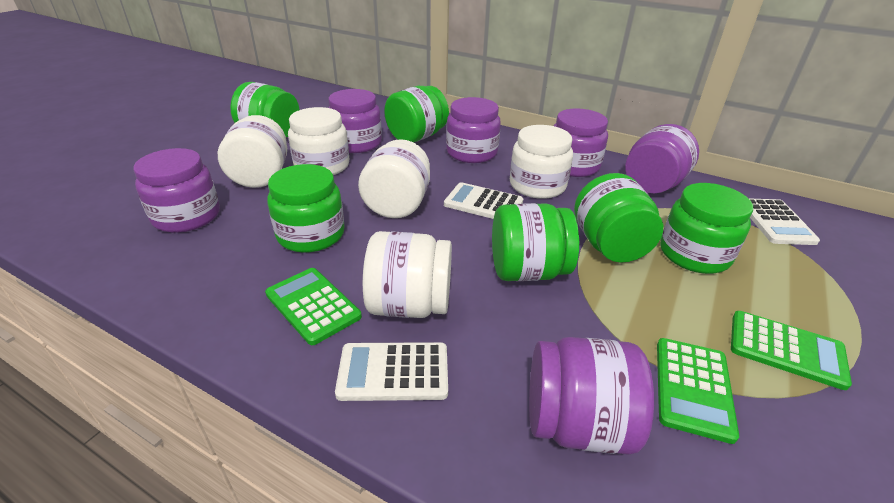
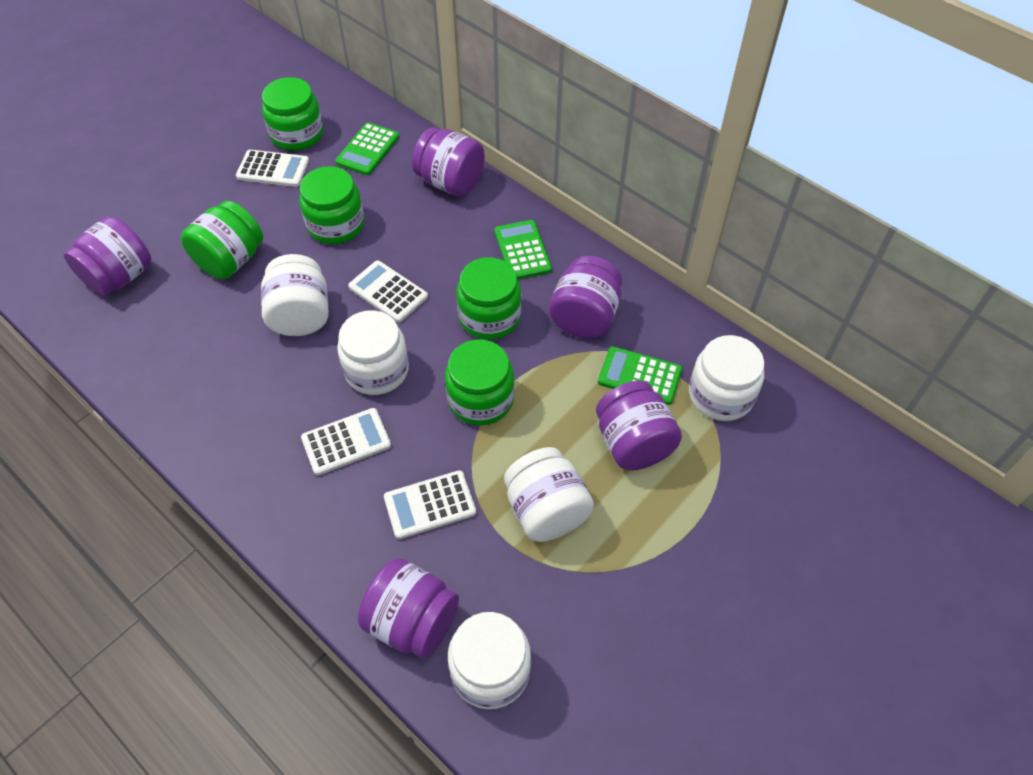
green jar: [230,82,299,137] [267,164,345,253] [384,86,449,143] [492,203,579,281] [574,173,663,263] [660,183,753,274] = 6 -> [181,201,263,280] [262,77,323,151] [299,166,364,244] [445,340,514,426] [456,257,521,340] = 5
purple jar: [134,148,220,233] [328,89,382,153] [446,97,501,163] [529,337,654,455] [554,109,608,177] [625,124,699,193] = 6 -> [64,216,151,296] [358,558,459,658] [412,127,485,196] [549,256,622,338] [596,381,682,470] = 5
white calculator: [335,342,448,401] [444,182,523,219] [748,198,820,245] = 3 -> [236,150,309,187] [301,408,391,476] [348,260,428,323] [384,470,476,539] = 4

